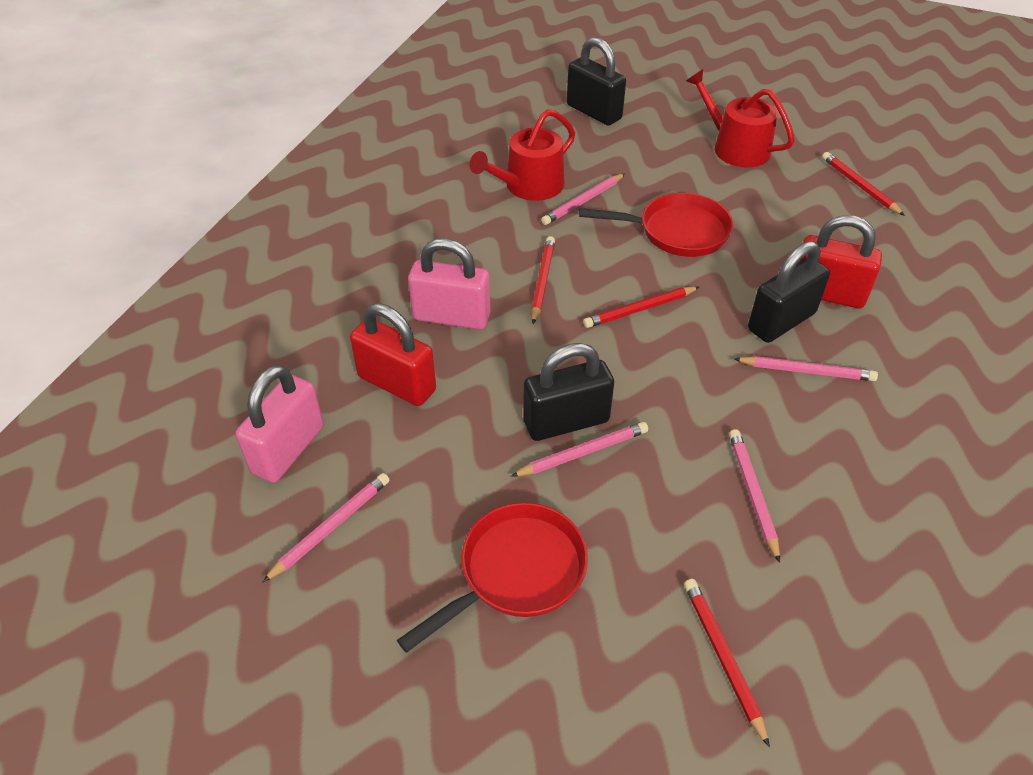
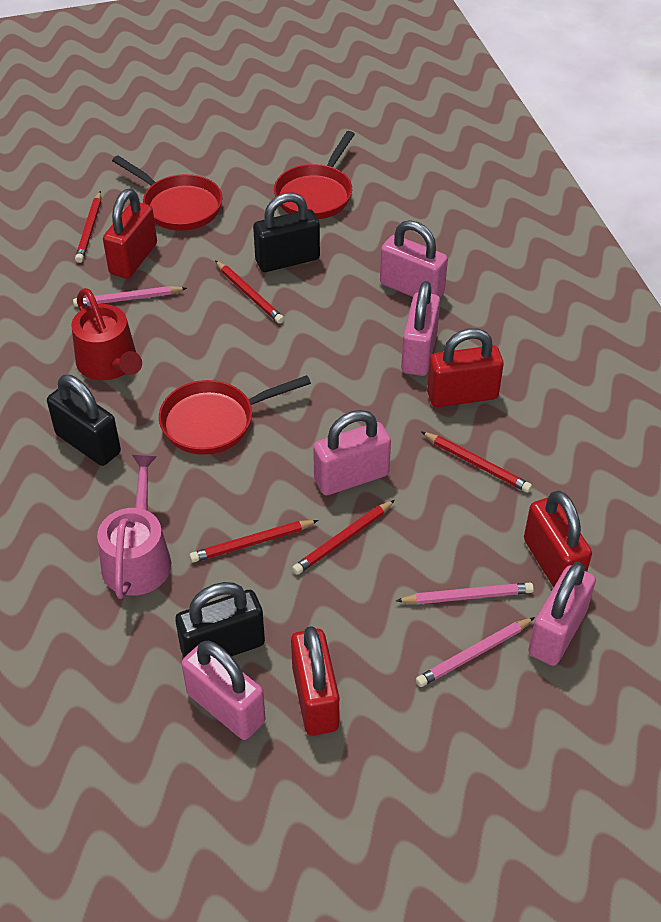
pink padlock: [236,365,324,483] [408,238,491,330] = 2 -> [182,641,266,740] [313,410,391,495] [380,220,448,298] [401,281,440,376] [528,562,596,666] = 5
pink pencil: [263,473,390,582] [511,422,648,477] [541,173,625,225] [729,429,780,563] [734,356,878,381] = 5 -> [73,286,187,307] [396,583,534,604] [416,617,535,687] = 3
pink watering can: none = 0 -> [97,455,171,599] = 1
red padlock: [350,303,436,406] [800,215,882,309] = 2 -> [103,189,157,279] [291,626,339,736] [427,328,504,407] [524,490,592,588] = 4
red pan: [397,503,588,653] [579,193,733,257] = 2 -> [112,155,223,231] [159,375,311,455] [274,131,355,219] = 3
red pencil: [531,236,555,324] [583,286,699,328] [684,579,770,748] [822,152,905,216] = 4 -> [75,191,101,263] [190,520,319,563] [215,260,284,324] [292,500,395,575] [422,432,532,492] = 5
red watering can: [469,109,575,201] [686,69,795,167] = 2 -> [71,288,142,380] = 1

